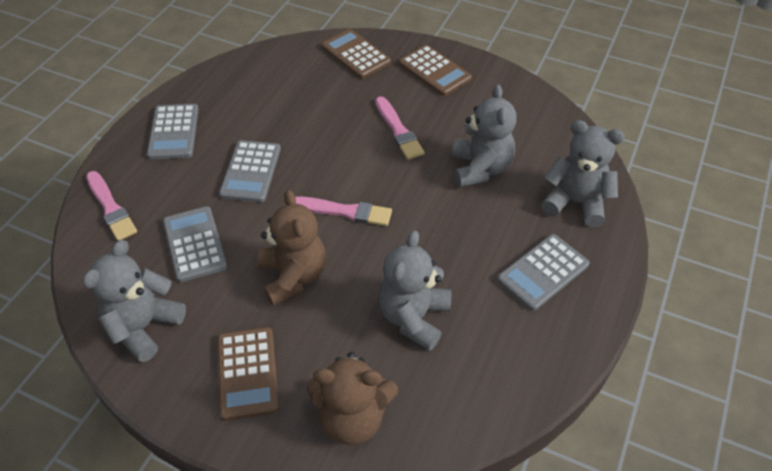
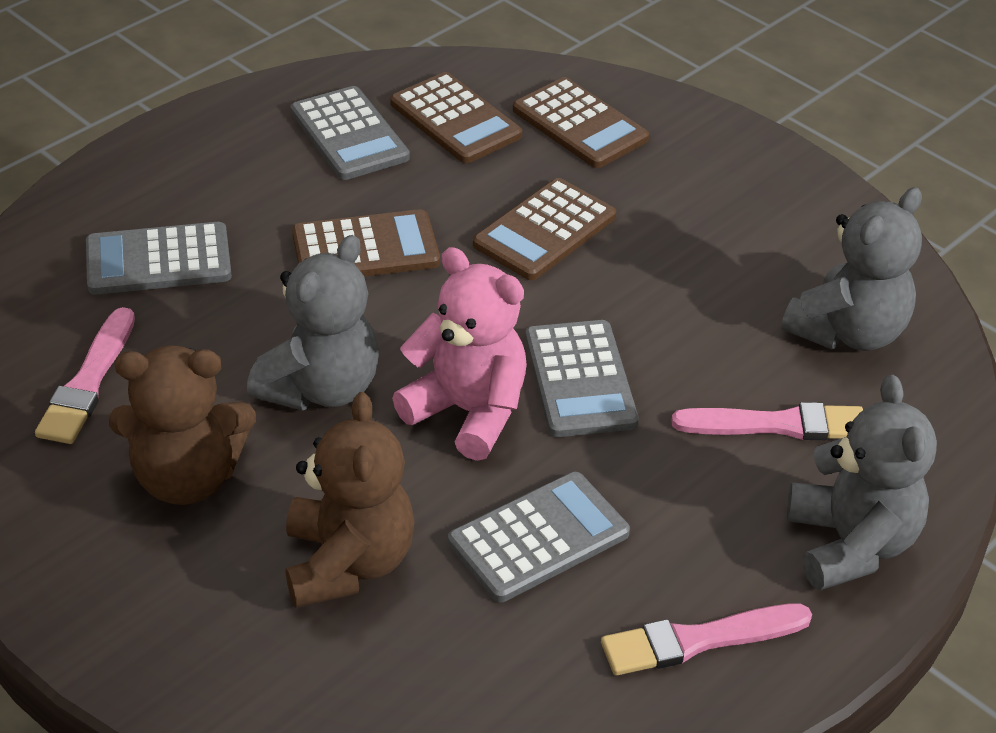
brown calculator: [218,327,279,421] [322,29,391,79] [399,45,472,96] = 3 -> [292,209,440,277] [390,72,522,163] [473,178,616,280] [513,77,649,168] = 4
grey teddy bear: [83,240,186,362] [378,230,451,351] [452,84,516,188] [541,120,625,227] = 4 -> [247,235,379,411] [781,187,922,351] [787,375,937,590] = 3
pink teddy bear: none = 0 -> [392,247,527,461] = 1

